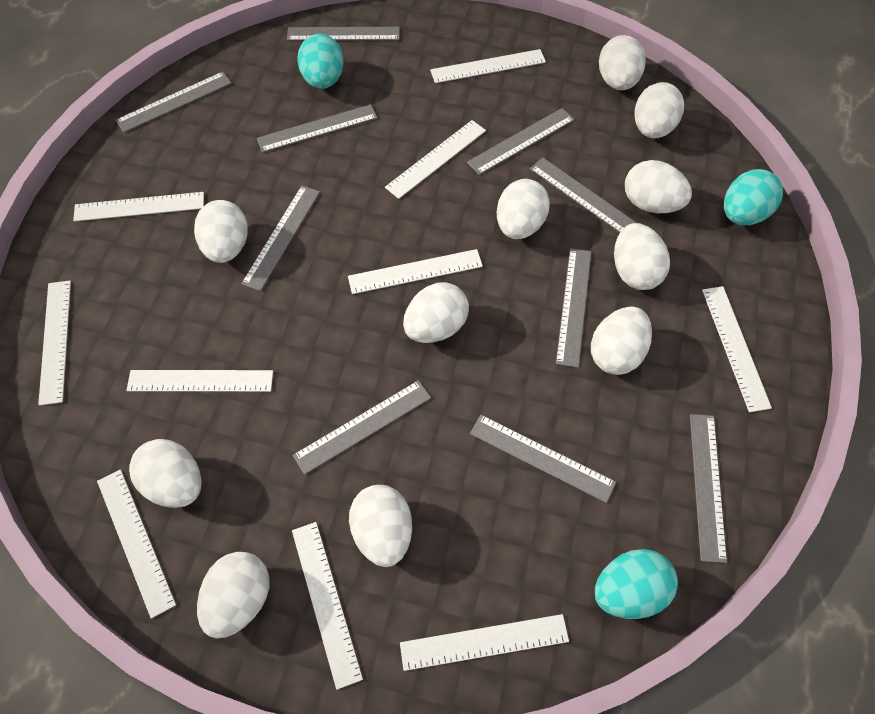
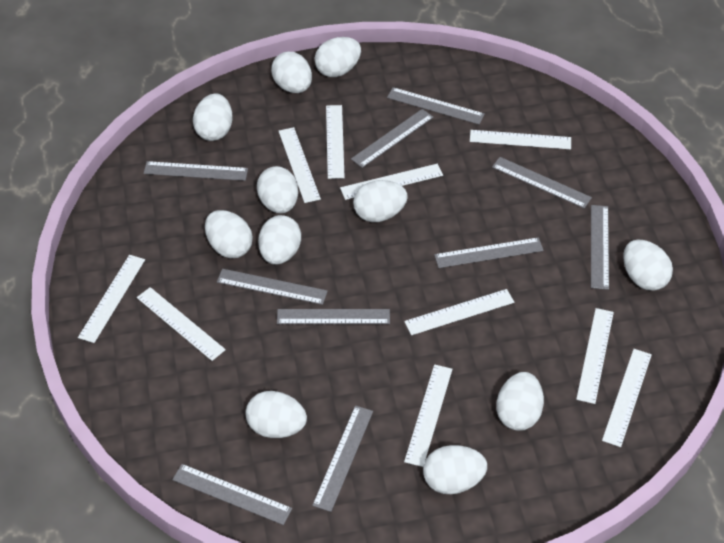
turquoise egg: [298,34,344,89] [595,549,678,619] [724,169,783,225] = 3 -> none = 0

